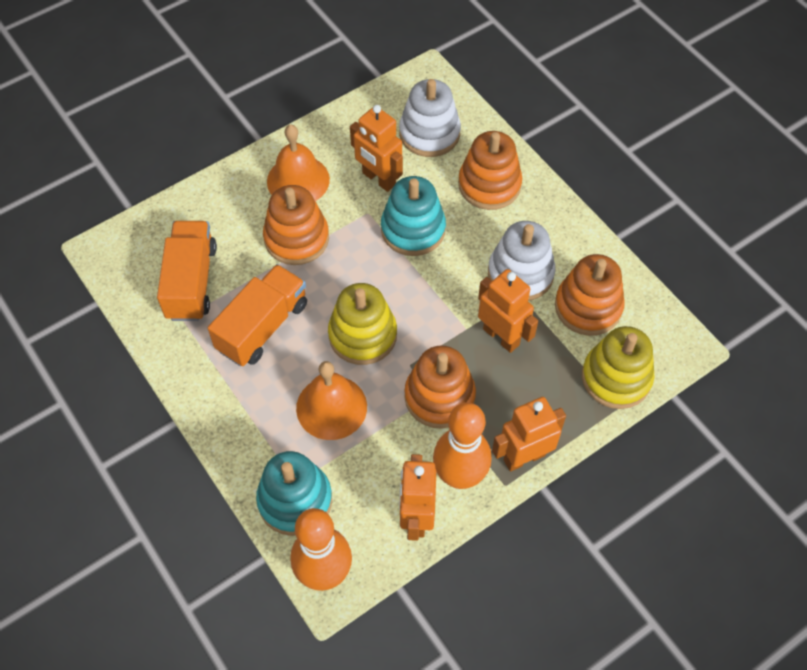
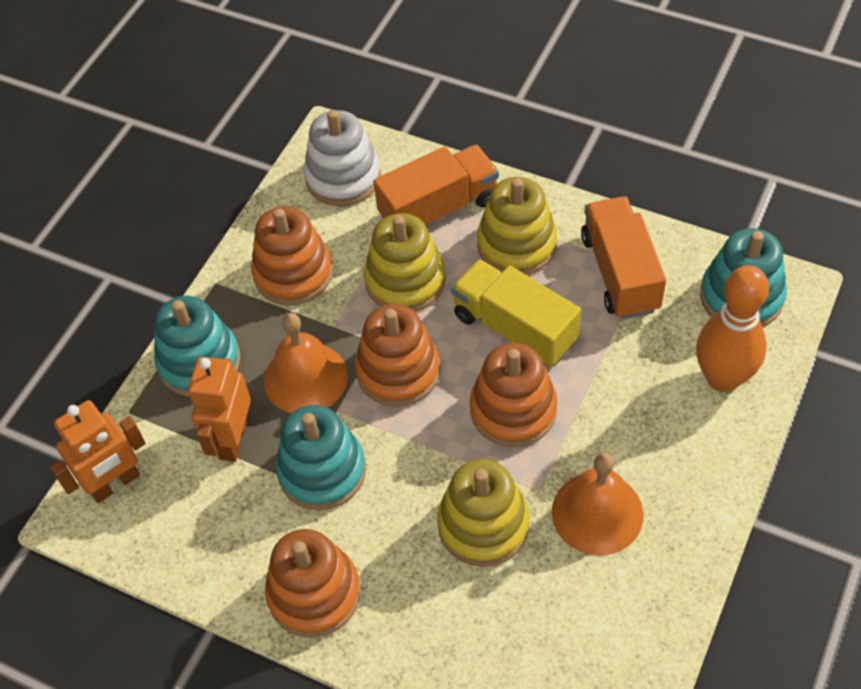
orange bowling pin: [290,508,352,591] [433,402,491,489] = 2 -> [696,265,769,392] = 1
orange robot: [350,105,403,192] [399,454,436,541] [478,269,538,353] [492,397,566,472] = 4 -> [50,400,145,503] [188,357,251,462] = 2
turquoise stacking toy: [256,451,332,536] [381,176,446,256] = 2 -> [154,296,241,397] [276,405,366,511] [700,228,787,327] = 3
white stacking toy: [399,79,461,157] [488,221,555,301] = 2 -> [304,110,381,206] = 1
yellow stacking toy: [328,283,397,365] [582,326,654,409] = 2 -> [364,213,446,312] [437,459,529,567] [477,177,557,275] = 3
yellow truck: none = 0 -> [451,259,581,367] = 1

